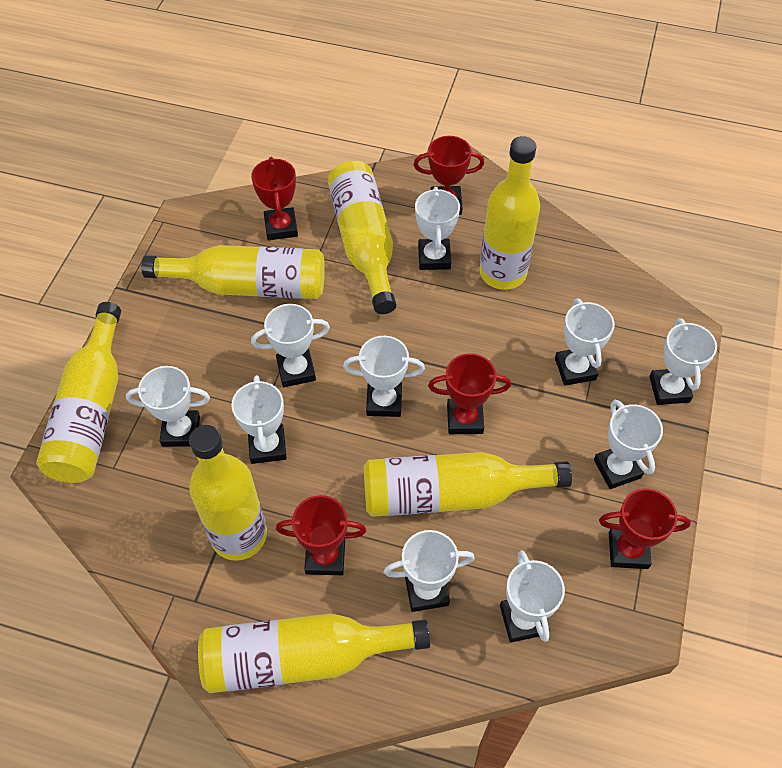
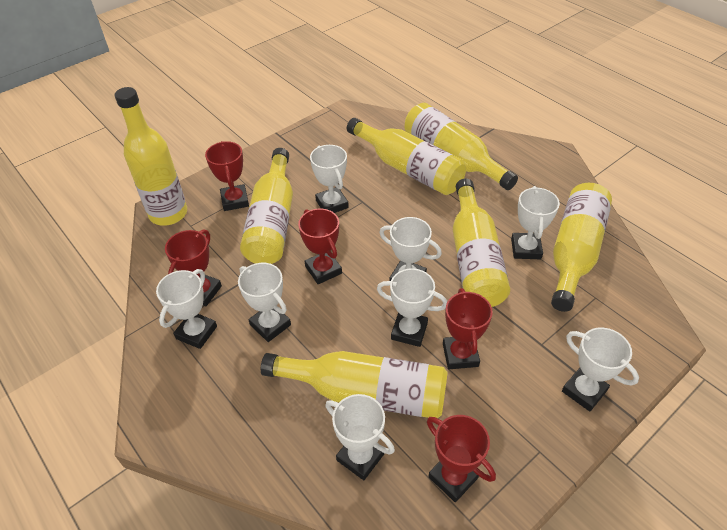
white trophy: [126,366,210,447] [231,375,287,464] [251,304,330,387] [343,336,425,417] [384,530,475,612] [415,187,460,270] [500,550,565,642] [555,298,615,386] [594,400,663,489] [649,318,717,405] = 10 -> [156,269,217,349] [238,263,291,342] [310,145,349,213] [325,394,395,480] [377,269,447,347] [379,217,442,281] [511,186,560,259] [562,327,639,411] = 8

